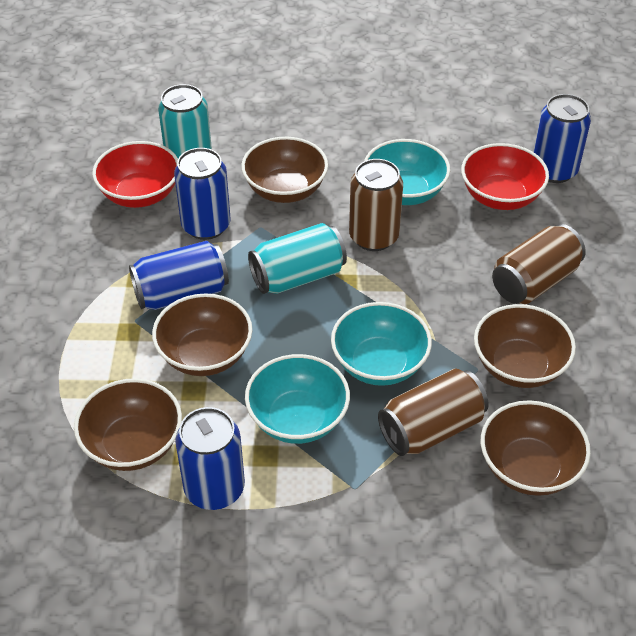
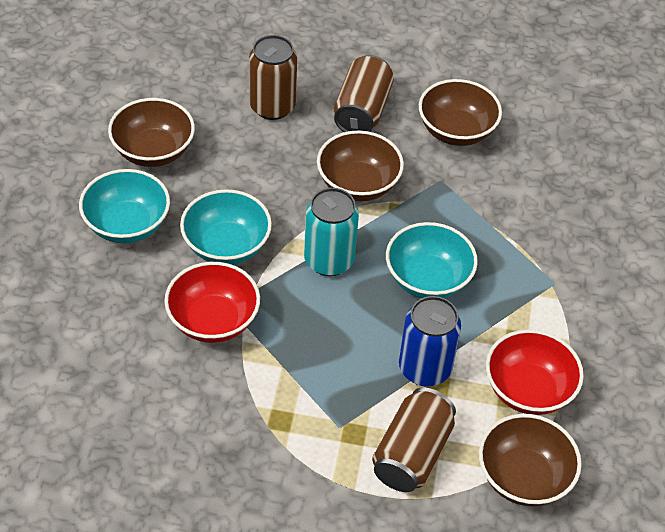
blue can: [129,241,229,310] [174,148,231,240] [175,407,245,510] [534,94,591,183] = 4 -> [399,296,461,386] = 1
brown bowl: [74,378,182,471] [152,293,252,376] [241,137,328,203] [474,304,576,388] [481,400,591,496] = 5 -> [108,98,195,167] [317,130,404,201] [419,79,502,146] [479,414,582,506] = 4
turquoise can: [158,84,212,158] [248,223,347,294] = 2 -> [304,188,359,276] = 1

